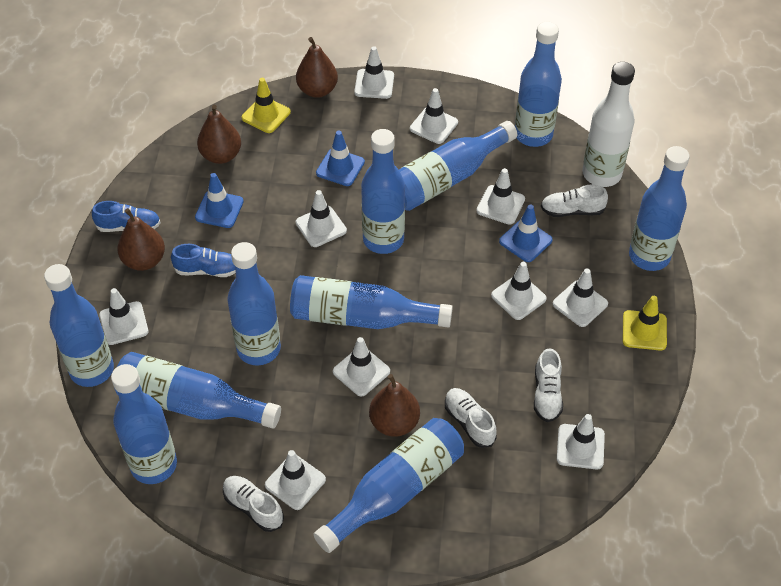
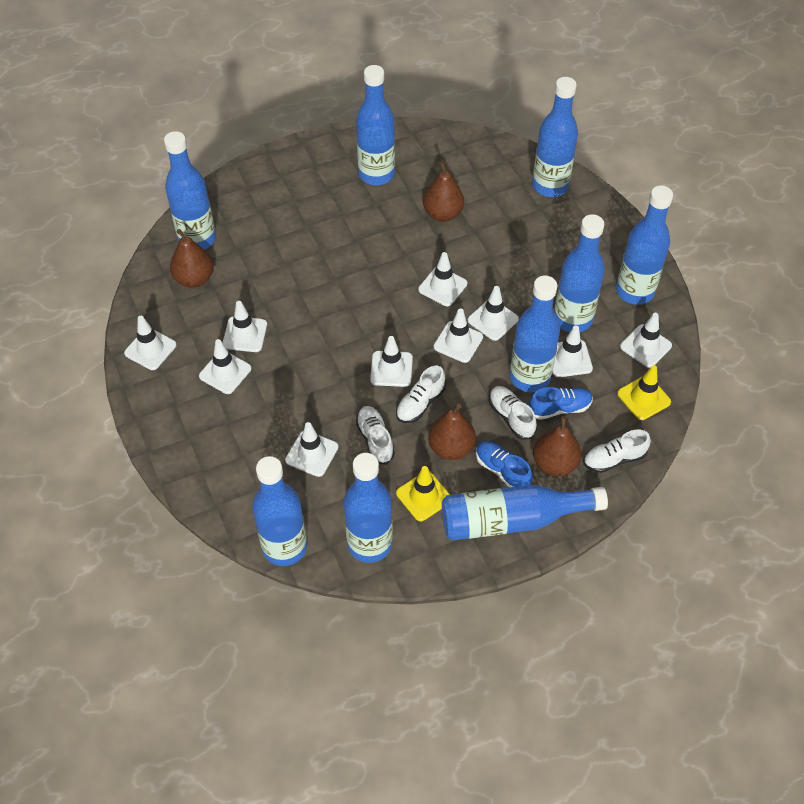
blue bottle: [44,264,114,387] [111,364,177,484] [114,352,281,429] [227,242,281,365] [290,275,453,329] [313,418,464,553] [361,129,405,254] [399,121,517,211] [515,21,562,147] [629,146,690,271] = 10 -> [164,131,216,250] [252,456,307,566] [344,453,393,563] [356,65,395,185] [442,485,608,540] [510,275,560,392] [532,77,578,197] [554,214,605,332] [616,185,673,305] = 9
blue traffic cone: [195,173,244,228] [316,131,365,186] [499,205,553,262] = 3 -> none = 0
white bottle: [582,62,635,187] = 1 -> none = 0

